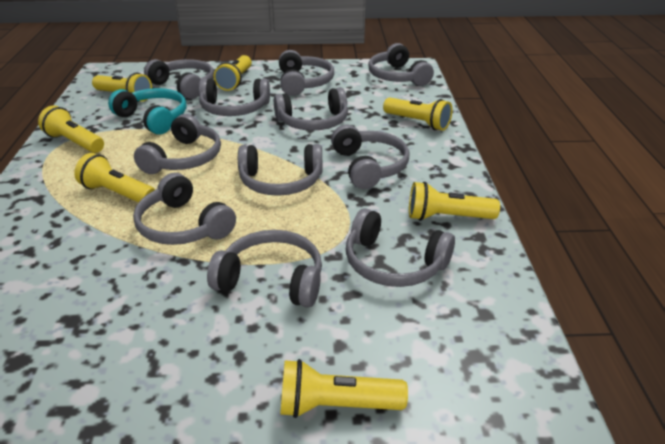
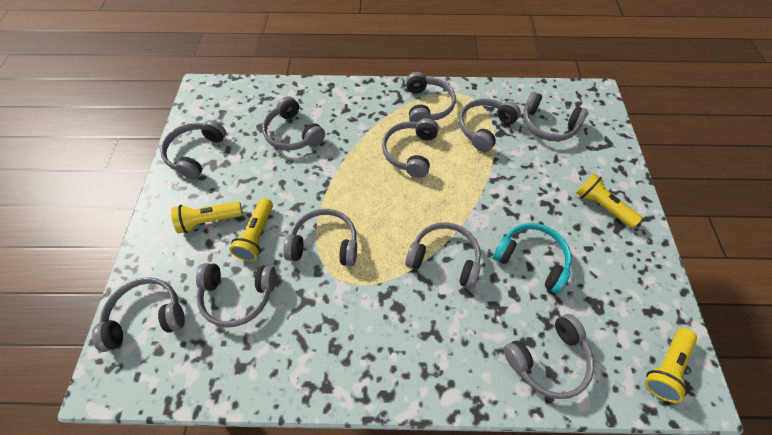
yellow flashlight: [38,105,104,153] [74,153,155,203] [92,73,152,102] [214,55,252,91] [280,359,408,418] [383,97,452,131] [409,182,500,221] = 7 -> [171,201,243,233] [229,198,273,261] [576,173,642,228] [645,328,697,403] = 4

